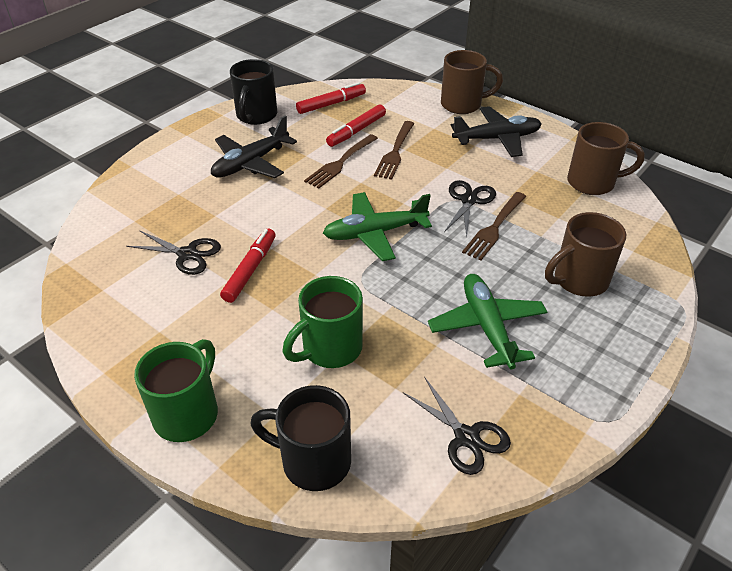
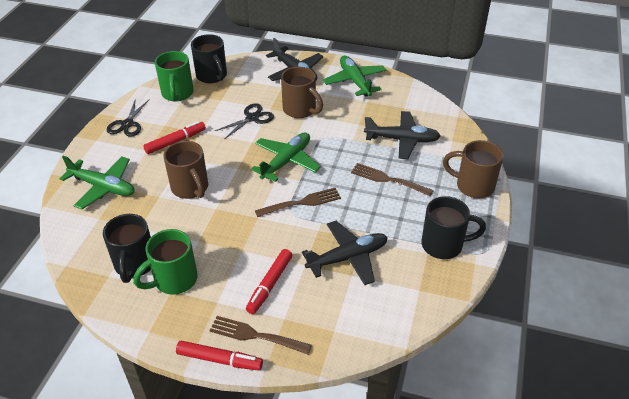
black mug: [230,59,277,125] [250,385,351,491] = 2 -> [103,214,151,283] [191,34,227,83] [422,196,486,259] = 3
black plane: [211,115,297,178] [451,106,541,157] = 2 -> [266,38,323,81] [302,221,388,285] [364,111,441,159] = 3
black scissors: [126,230,221,275] [403,377,511,475] [444,180,496,237] = 3 -> [106,98,150,137] [215,103,274,139] = 2
green plane: [323,192,432,261] [428,274,547,369] = 2 -> [59,156,135,209] [251,133,321,182] [323,56,386,97] = 3

